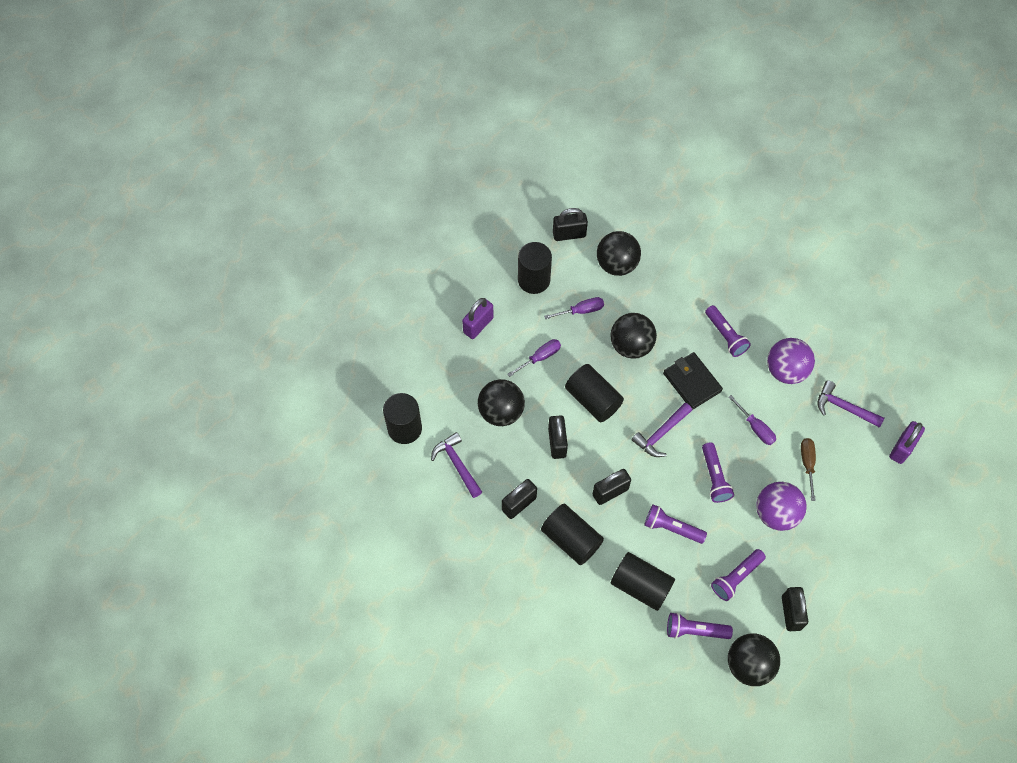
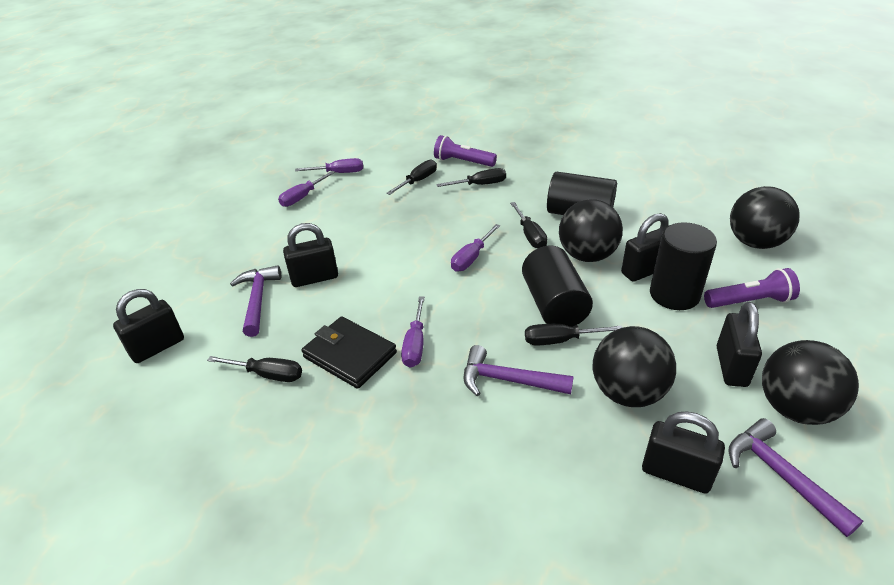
black cylinder: [383,393,422,444] [518,242,552,294] [541,504,604,565] [565,364,624,422] [611,552,675,611] = 5 -> [522,246,593,327] [547,172,617,215] [650,222,717,310] = 3
black screwdriver: none = 0 -> [207,356,302,382] [386,159,437,195] [436,168,506,187] [510,202,547,248] [525,324,622,345] = 5
brown screwdriver: [801,438,816,501] = 1 -> none = 0
purple ball: [756,482,807,531] [767,338,815,384] = 2 -> none = 0
purple flashlight: [644,504,707,544] [667,612,733,639] [702,442,734,503] [705,305,751,357] [711,549,766,601] = 5 -> [434,135,497,167] [704,268,800,308] = 2
purple padlock: [462,298,494,339] [889,421,925,464] = 2 -> none = 0
purple screwdriver: [507,339,561,377] [544,297,604,319] [728,395,776,445] = 3 -> [278,171,335,207] [295,158,363,173] [401,296,425,368] [451,224,500,272] = 4

